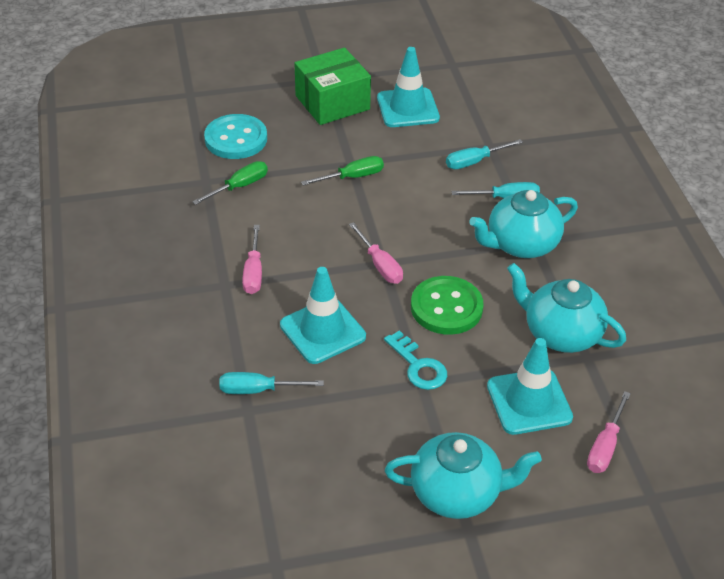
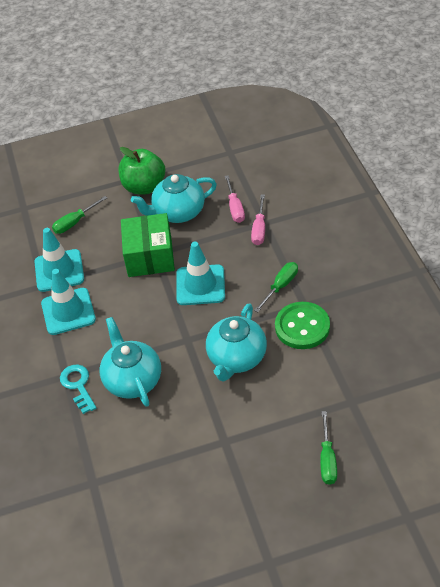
green apple: none = 0 -> [119,147,165,195] = 1
green screwdriver: [192,161,268,205] [301,156,384,186] = 2 -> [52,196,107,234] [254,262,298,312] [320,411,337,485] = 3
pink screwdriver: [242,225,262,294] [349,222,403,284] [587,391,631,473] = 3 -> [225,175,245,223] [251,195,265,245] = 2
turquoise button: [204,114,267,159] = 1 -> none = 0
turquoise screwdriver: [219,372,324,394] [446,139,523,169] [451,182,540,198] = 3 -> none = 0

